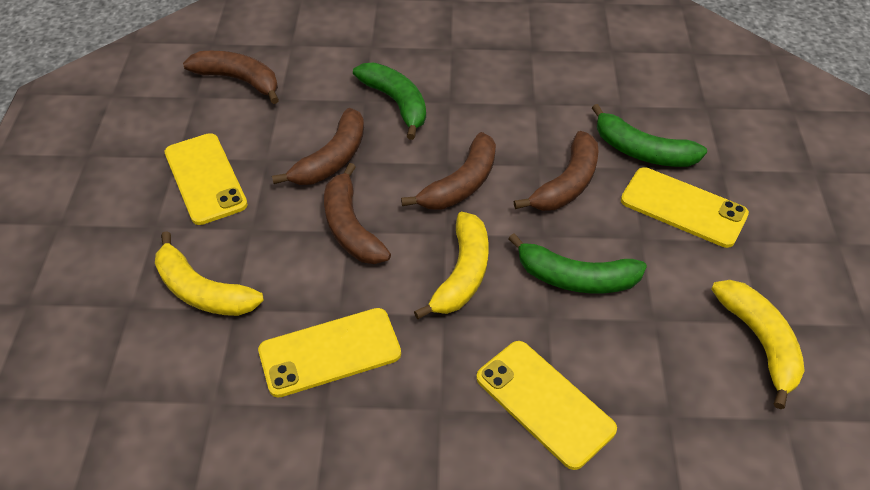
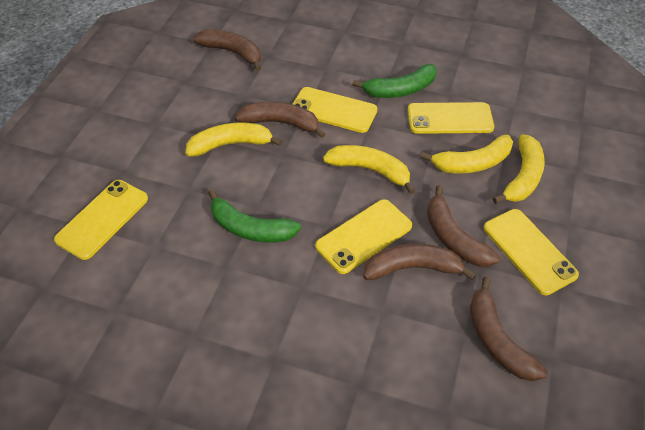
green banana: [353,63,426,140] [508,233,647,294] [592,104,707,167] = 3 -> [208,189,301,243] [352,64,437,98] = 2
yellow banana: [155,231,264,316] [414,212,489,319] [711,280,805,409] = 3 -> [185,123,282,157] [323,145,415,195] [420,135,513,173] [493,134,545,204] = 4
yellow phone: [165,133,248,225] [258,308,401,398] [476,341,617,470] [621,167,749,248] = 4 -> [54,180,148,260] [293,87,378,133] [315,199,412,274] [408,102,494,134] [484,209,579,295] = 5

